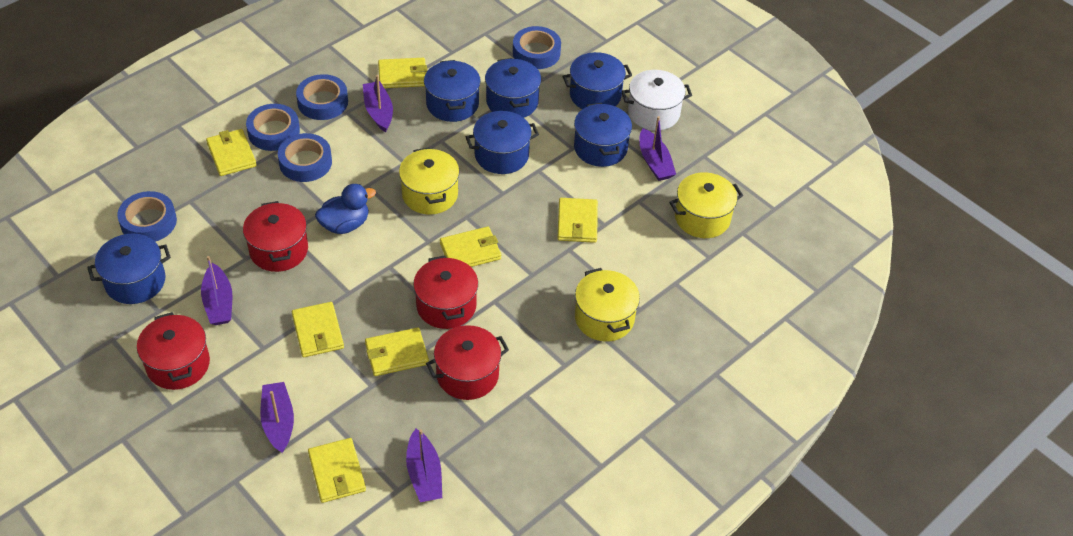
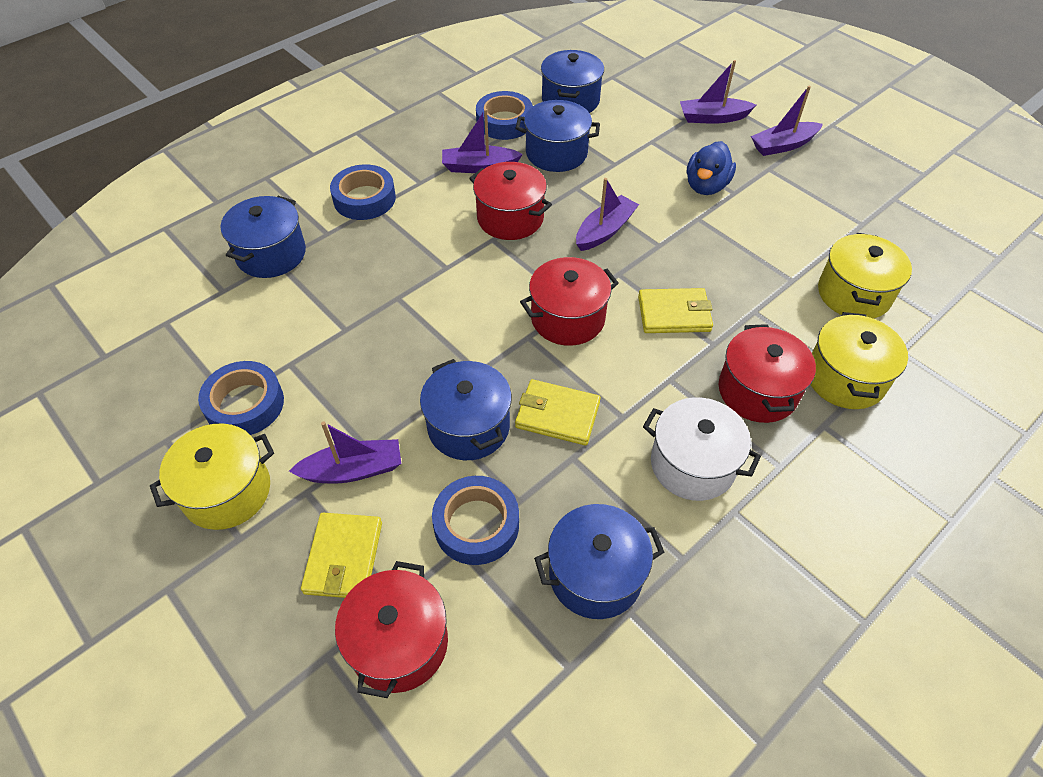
blue pot: [87,233,171,304] [424,60,481,122] [466,111,539,174] [485,58,541,118] [562,52,632,109] [574,103,632,167] = 6 -> [221,196,306,278] [420,359,512,460] [515,100,600,172] [534,504,664,619] [541,50,604,113] = 5
blue tape: [117,191,177,242] [246,104,300,151] [278,133,332,182] [296,74,348,120] [513,26,561,69] = 5 -> [198,361,284,435] [330,164,396,220] [432,476,519,565] [476,91,533,140] = 4
yellow wallet: [206,129,257,176] [292,302,344,357] [308,438,366,503] [365,327,429,376] [378,58,427,88] [440,226,501,267] [557,198,598,243] = 7 -> [301,513,382,598] [515,379,601,445] [638,288,713,333] = 3

